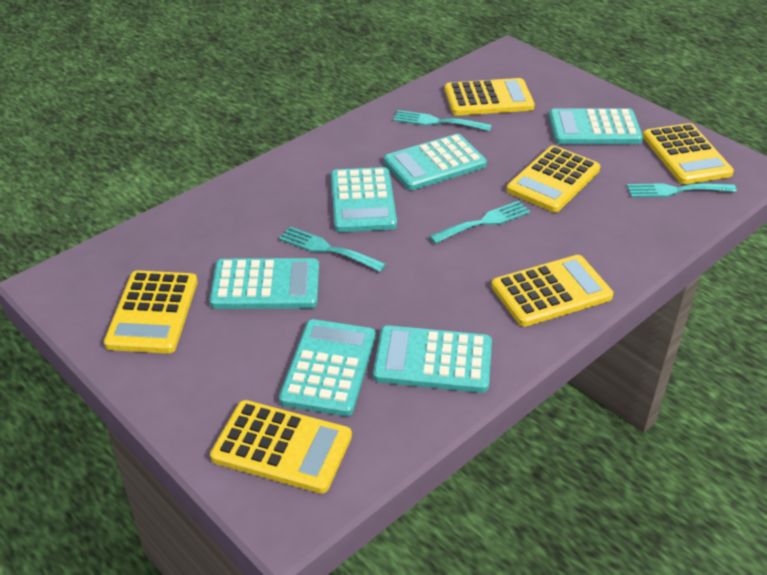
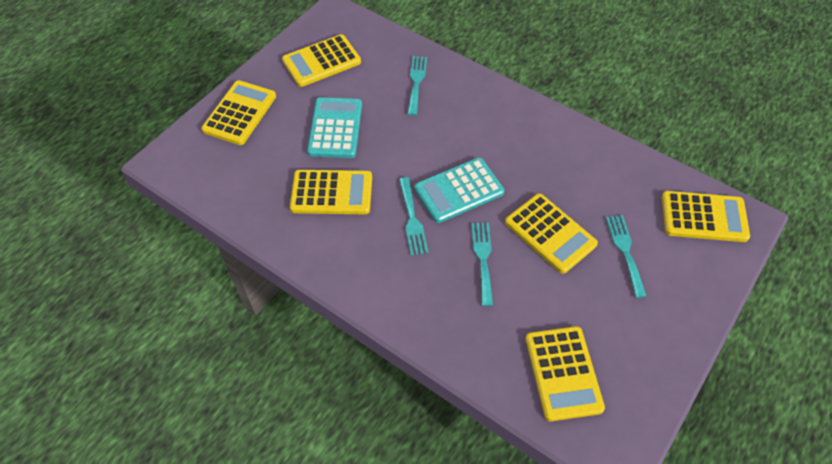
turquoise calculator: [210,258,319,309] [279,319,376,416] [331,167,397,232] [373,325,492,393] [384,134,487,190] [549,108,643,144] = 6 -> [307,97,362,158] [415,158,505,223] = 2

